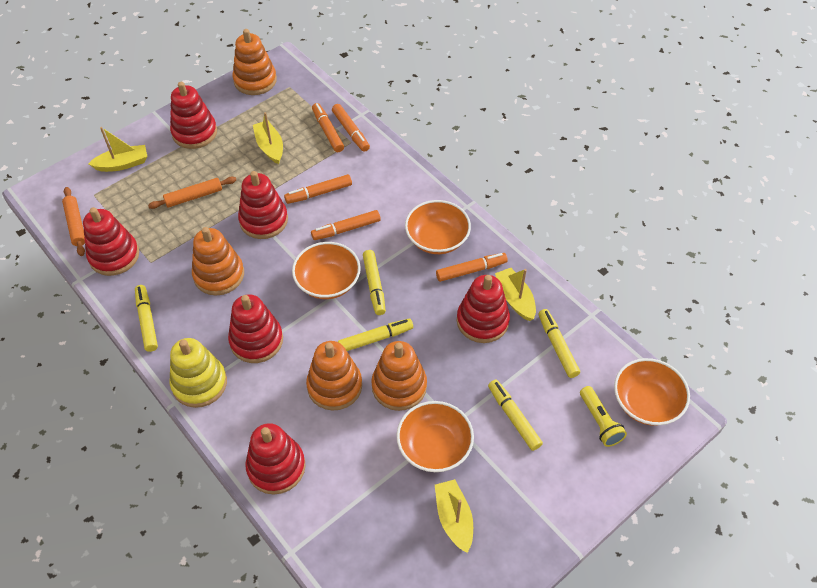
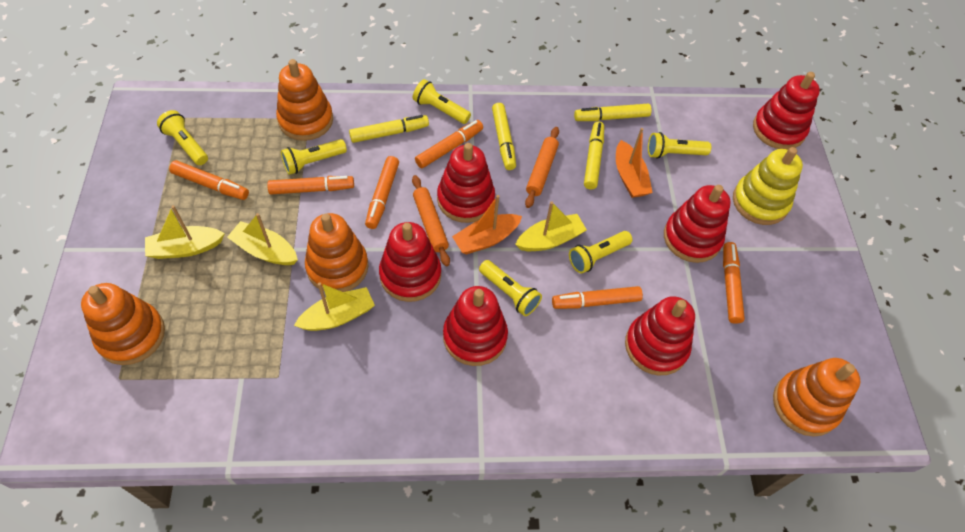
orange boat: none = 0 -> [452,195,522,254] [616,128,653,198] = 2
orange bowl: [292,242,361,299] [396,401,474,472] [405,200,471,254] [614,358,690,426] = 4 -> none = 0
orange marker: [284,174,352,204] [311,210,381,240] [312,103,344,152] [332,104,370,152] [436,253,508,282] = 5 -> [169,160,249,200] [267,176,354,194] [365,156,399,229] [415,120,483,168] [552,286,643,309] [723,242,745,324] = 6
yellow flashlight: [580,386,627,447] = 1 -> [157,110,208,165] [281,139,347,175] [413,79,471,124] [479,260,542,316] [569,231,633,273] [648,132,711,159] = 6
yellow marker: [135,285,158,352] [338,319,413,351] [363,250,386,315] [488,380,543,451] [538,309,580,378] = 5 -> [349,115,429,143] [492,103,516,170] [574,104,652,121] [584,122,604,189] = 4

